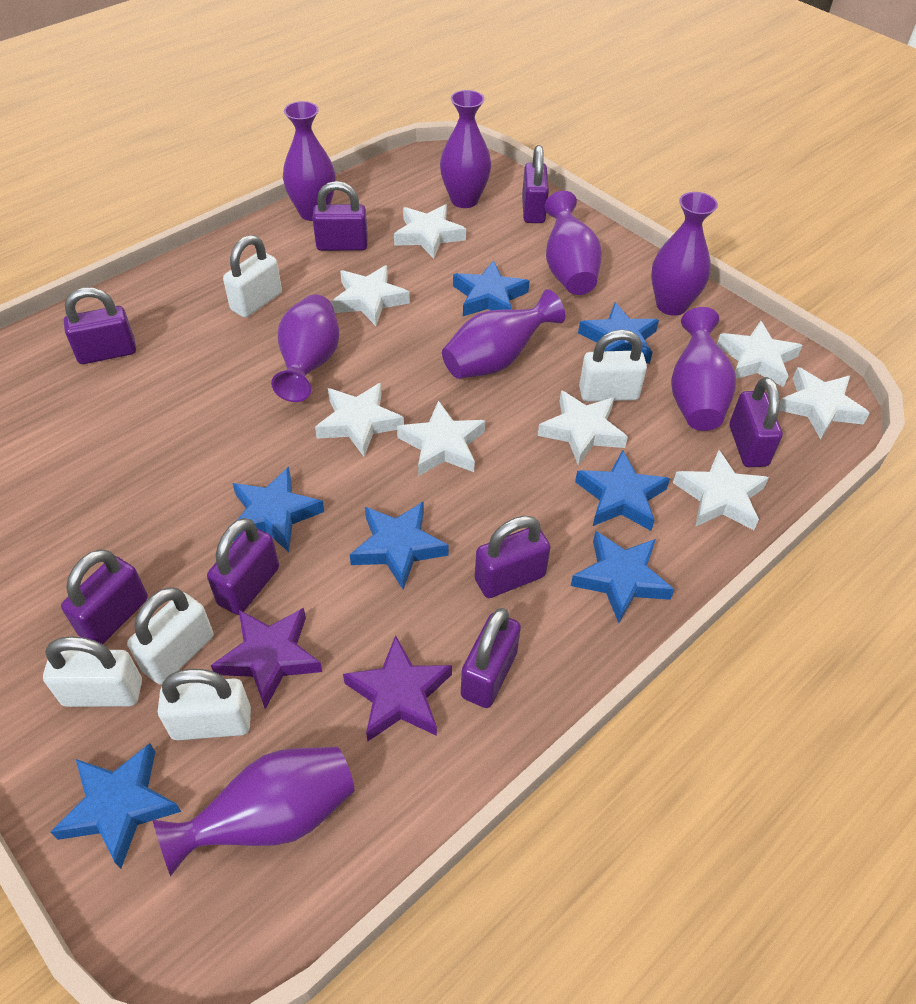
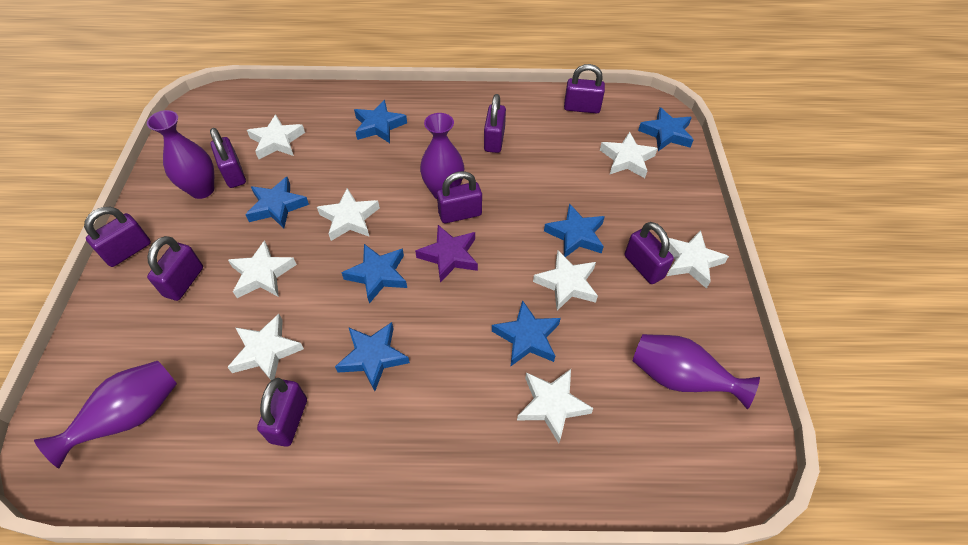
purple star: [211,608,322,709] [343,635,452,742] = 2 -> [415,225,478,283] = 1
purple vase: [153,747,354,876] [271,294,339,402] [283,101,336,221] [440,90,491,208] [442,289,565,379] [544,191,602,295] [651,192,718,316] [671,307,736,431] = 8 -> [34,361,177,468] [147,110,214,199] [420,113,464,199] [633,334,760,409] = 4
white padlock: [43,636,142,707] [127,587,213,685] [158,669,251,740] [223,235,282,318] [579,330,647,402] = 5 -> none = 0

